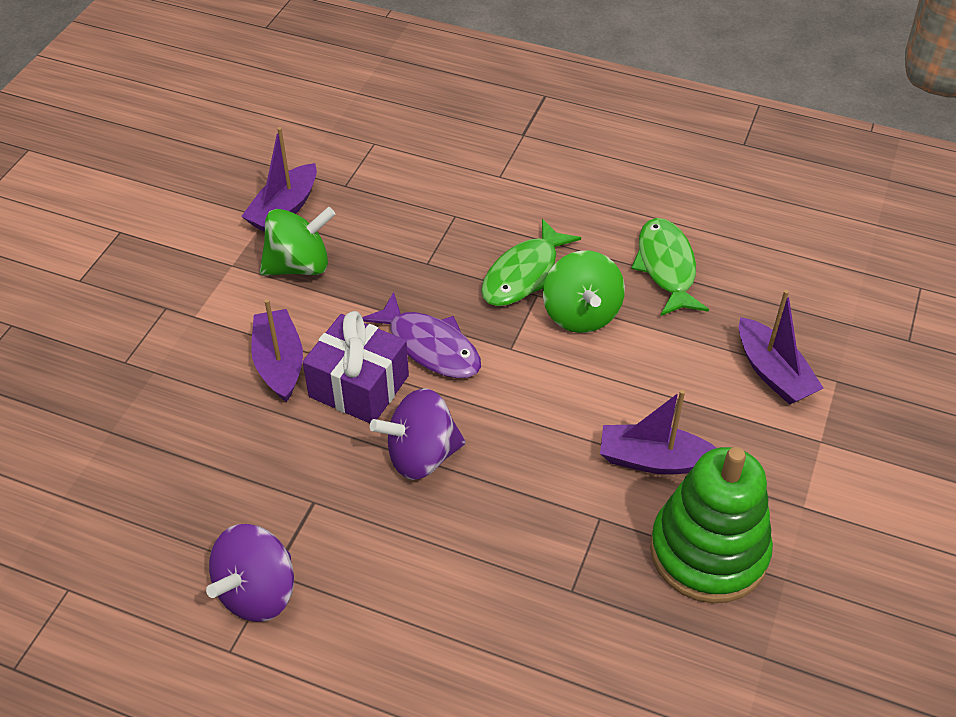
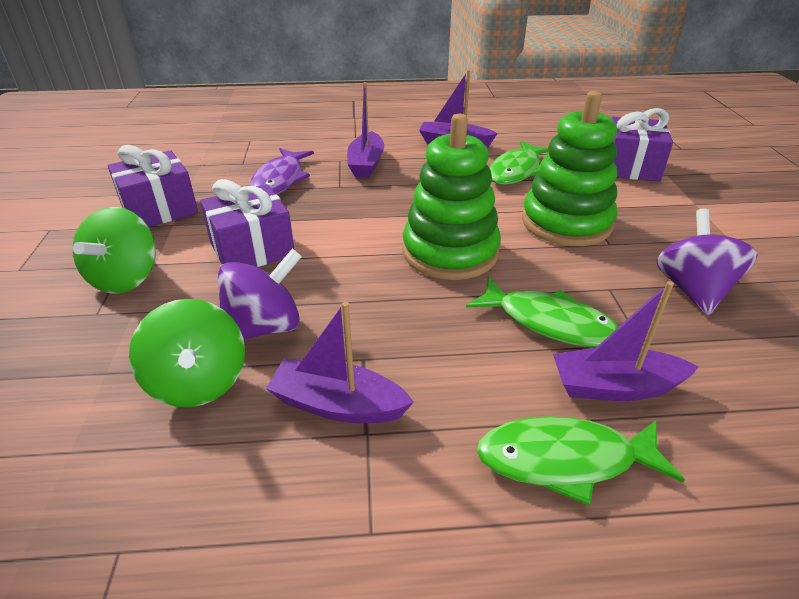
green fish: [481,219,581,306] [631,218,709,316] = 2 -> [466,277,619,348] [477,416,685,506] [490,141,549,185] = 3
green stacking toy: [650,447,773,603] = 1 -> [402,114,501,280] [522,91,617,246] = 2
purple gift: [303,311,409,423] = 1 -> [108,145,198,227] [200,179,294,267] [611,108,673,182] = 3

